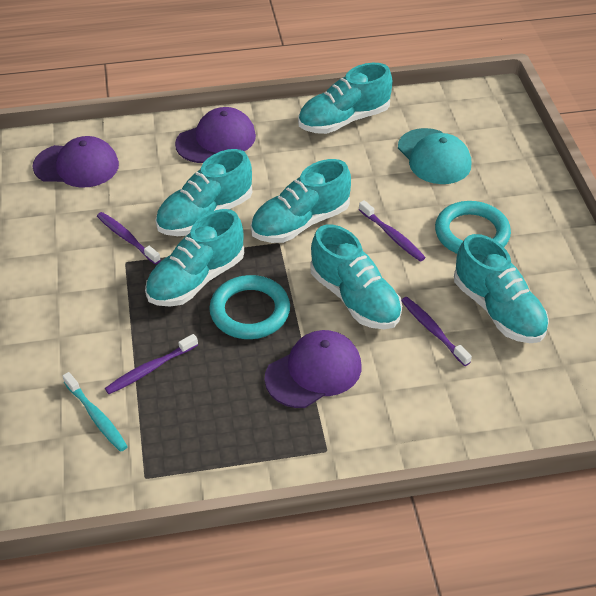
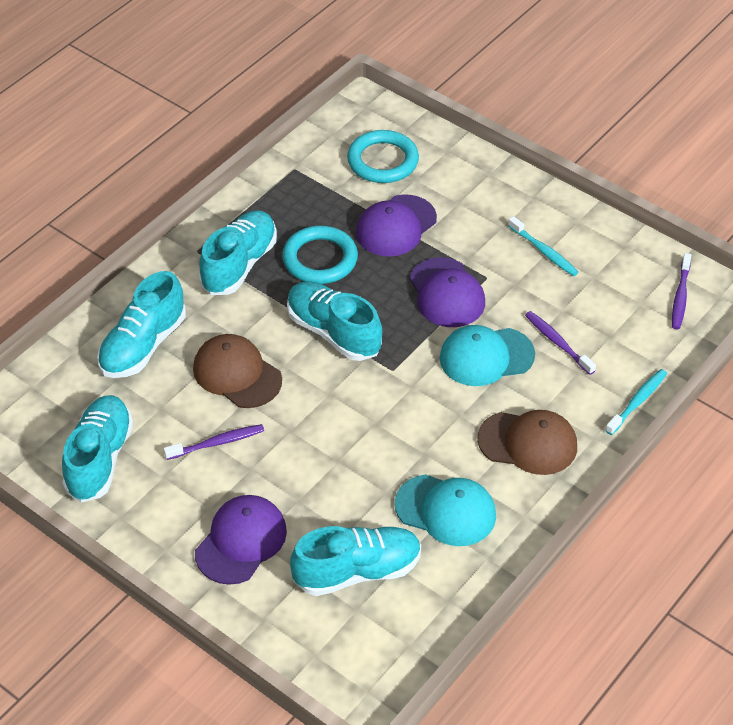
brown cap: none = 0 -> [193,334,282,408] [478,410,577,475] = 2
purple toothbrush: [97,212,161,264] [105,334,198,394] [359,200,426,262] [401,297,472,366] = 4 -> [164,424,264,460] [525,311,596,375] [672,253,691,329] = 3
turquoise cap: [398,128,471,184] = 1 -> [395,474,496,546] [440,325,535,386] = 2
turquoise shoe: [145,209,244,307] [155,149,252,236] [251,159,351,243] [298,63,392,134] [310,225,402,329] [454,234,549,343] = 6 -> [62,395,133,503] [97,271,186,378] [199,210,277,295] [287,281,382,361] [290,526,421,596] = 5
turquoise toothbrush: [63,372,128,452] = 1 -> [508,216,579,276] [605,369,667,435] = 2

